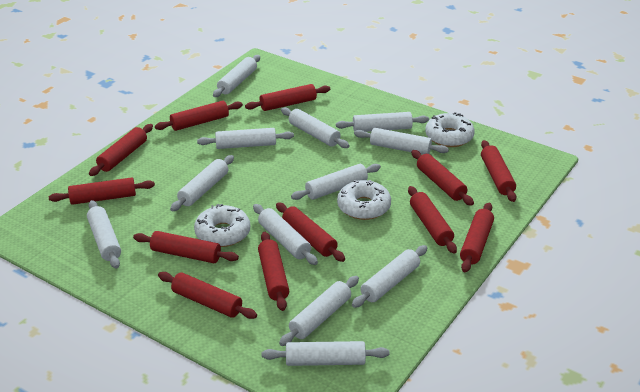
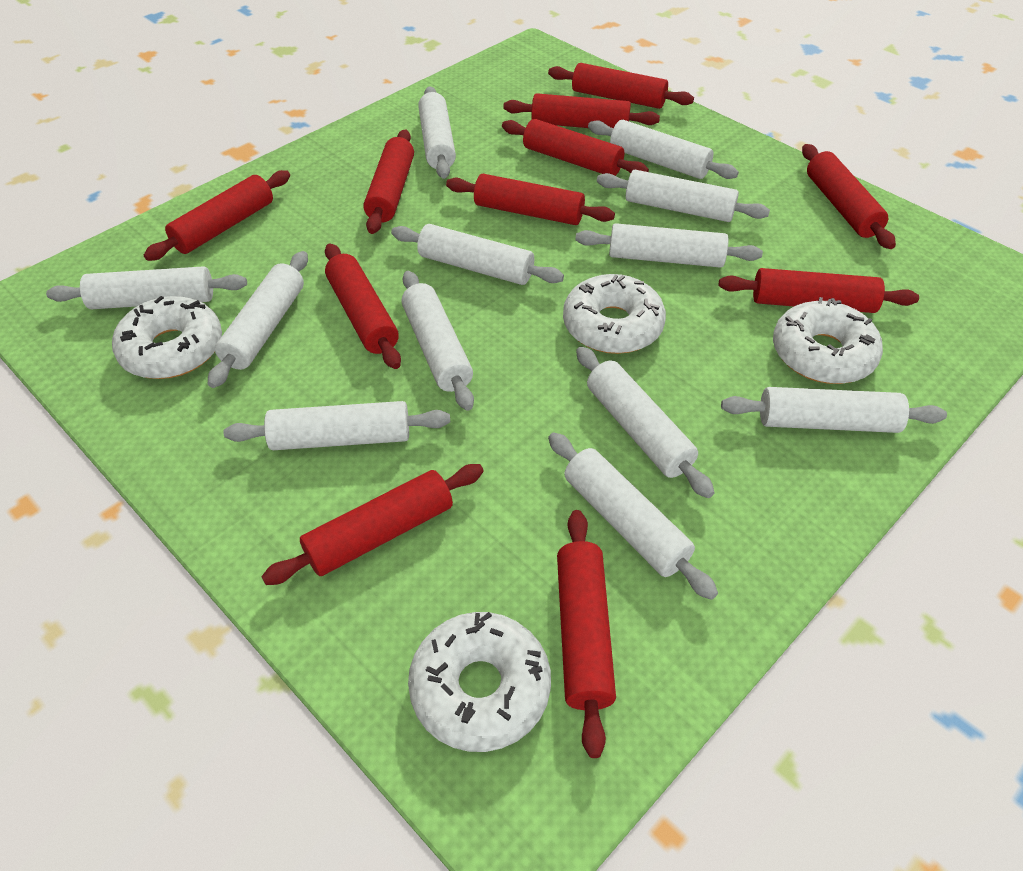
red rolling pin: [49,177,155,205] [89,124,153,176] [133,231,239,263] [155,101,243,131] [158,272,257,319] [245,84,330,111] [258,232,289,311] [276,202,345,262] [408,186,457,254] [411,150,474,206] [460,203,494,273] [481,140,516,202] = 12 -> [144,170,290,261] [261,464,484,585] [325,243,401,369] [364,129,414,234] [446,174,615,225] [502,119,649,176] [503,93,660,129] [548,63,694,109] [557,510,616,758] [719,268,919,313] [802,144,896,249] = 11
white donut: [194,204,250,247] [337,180,391,220] [425,112,475,147] = 3 -> [112,296,222,379] [408,612,551,752] [563,274,666,354] [773,297,883,384] = 4

